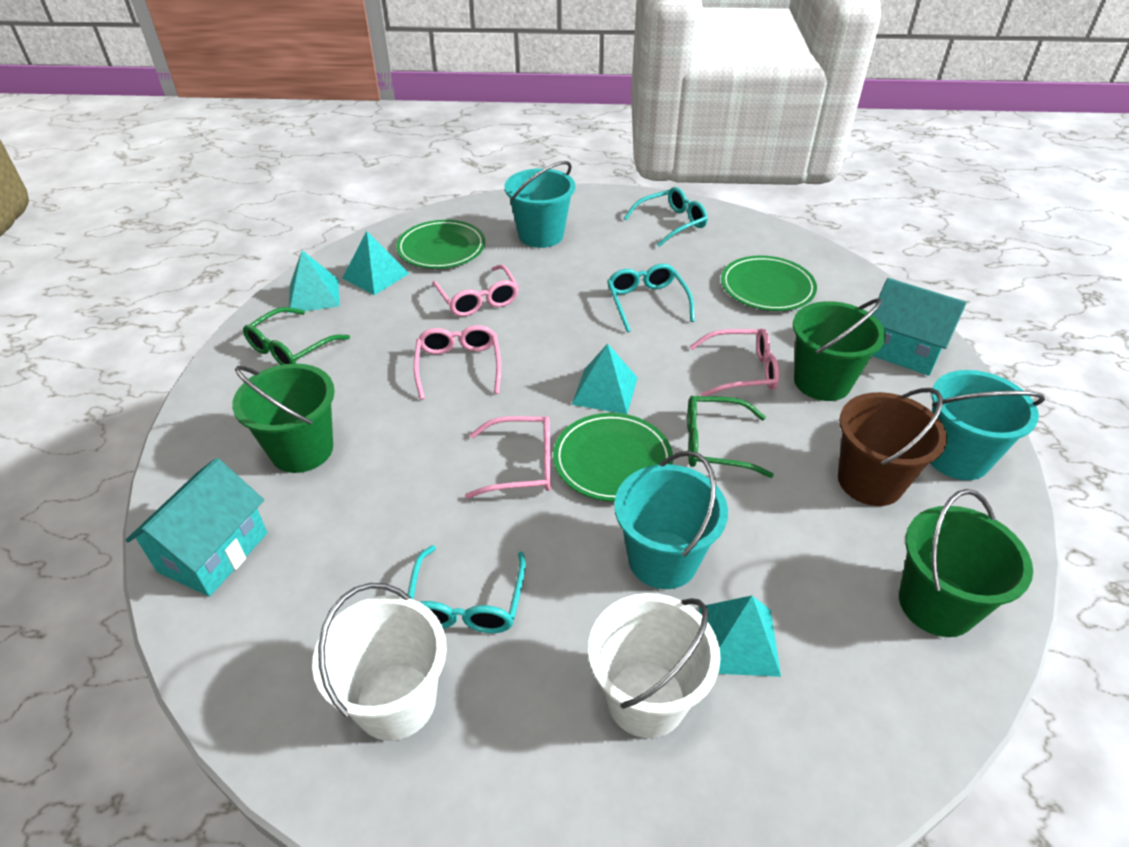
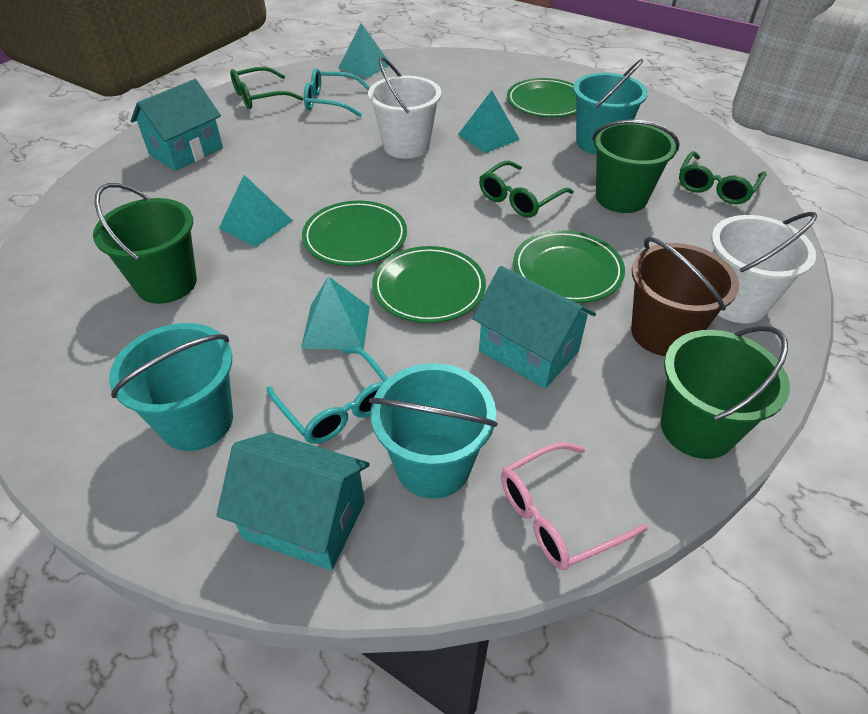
green glasses: [243,307,350,365] [687,396,774,478] = 2 -> [230,67,304,109] [479,161,574,218] [679,151,766,204] = 3
green plate: [396,220,485,269] [553,413,673,502] [721,256,817,311] = 3 -> [302,201,407,266] [372,246,486,323] [507,78,576,117] [513,230,625,303] = 4
pink glasses: [414,325,501,400] [432,264,519,317] [465,416,551,499] [689,328,779,396] = 4 -> [501,442,648,570] = 1
turquoise glasses: [408,545,526,633] [607,264,695,332] [624,187,708,247] = 3 -> [267,347,388,444] [304,68,370,117] = 2
turquoise house: [126,458,268,597] [872,278,967,376] = 2 -> [131,79,223,171] [216,432,370,570] [472,266,596,389] = 3

